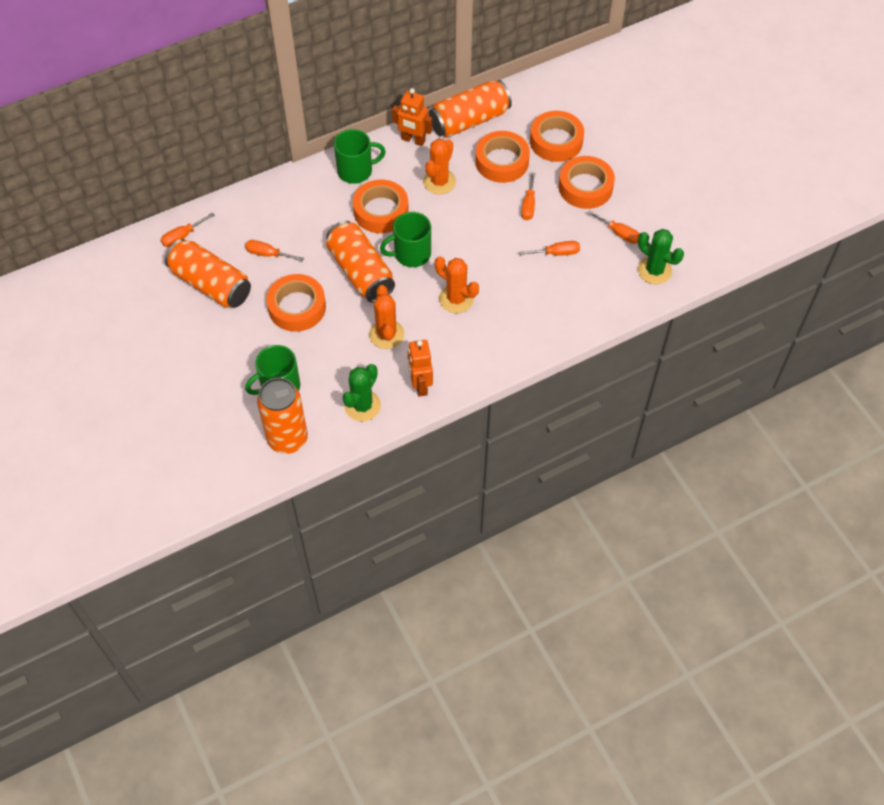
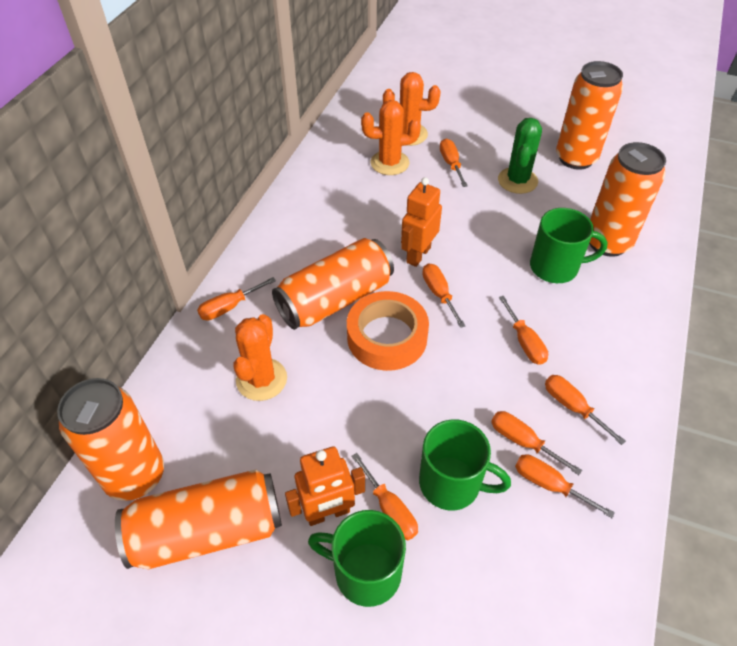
green cactus: [343,364,381,422] [638,229,684,284] = 2 -> [498,118,542,194] = 1
orange can: [165,239,251,308] [257,378,308,454] [326,221,395,303] [429,80,512,137] = 4 -> [57,378,164,501] [115,469,282,569] [272,238,394,330] [556,61,623,170] [589,142,666,257] = 5
orange screwdriver: [161,213,215,247] [245,240,304,261] [519,241,580,256] [521,172,535,220] [588,210,640,244] = 5 -> [197,277,276,321] [351,453,418,540] [422,263,466,328] [440,139,468,187] [491,411,582,475] [499,296,548,365] [515,454,615,518] [545,375,626,445] = 8
orange tape: [266,274,326,332] [353,180,409,233] [475,131,530,183] [530,111,584,162] [559,156,615,209] = 5 -> [347,291,429,371] = 1

